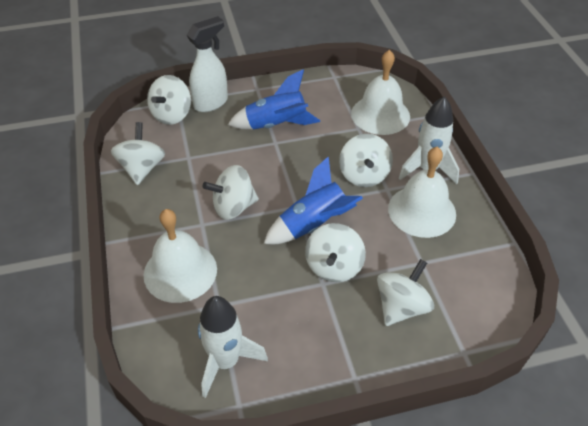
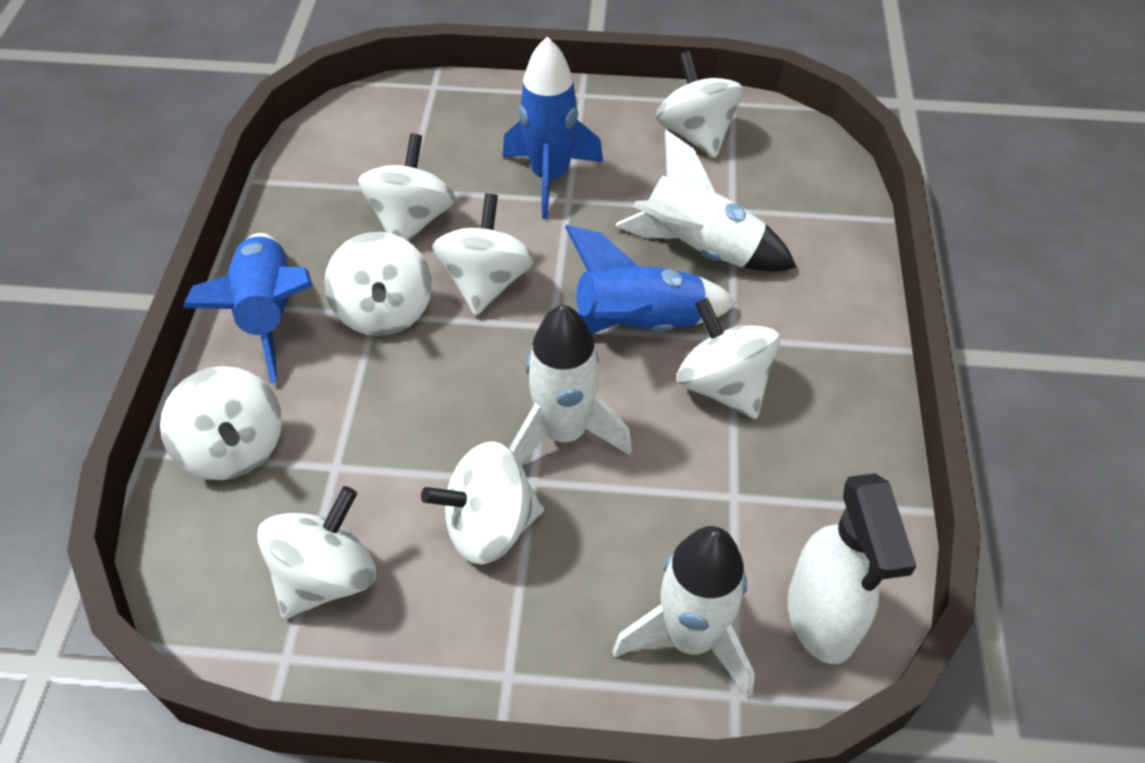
blue rocket: [228,69,320,129] [264,156,363,244] = 2 -> [183,233,313,383] [503,37,603,219] [565,225,737,334] = 3
white bell: [144,209,217,303] [351,50,410,135] [388,147,456,238] = 3 -> none = 0
white rocket: [198,296,268,398] [399,96,459,184] = 2 -> [510,304,632,464] [612,526,755,698] [616,130,797,271] = 3
white spinning top: [111,122,165,185] [147,75,191,125] [202,165,259,220] [305,223,366,282] [339,134,393,187] [377,259,434,326] = 6 -> [160,366,282,480] [257,486,376,619] [324,232,432,336] [358,133,456,242] [421,441,544,564] [433,193,535,316] [656,51,744,158] [677,298,780,419] = 8

